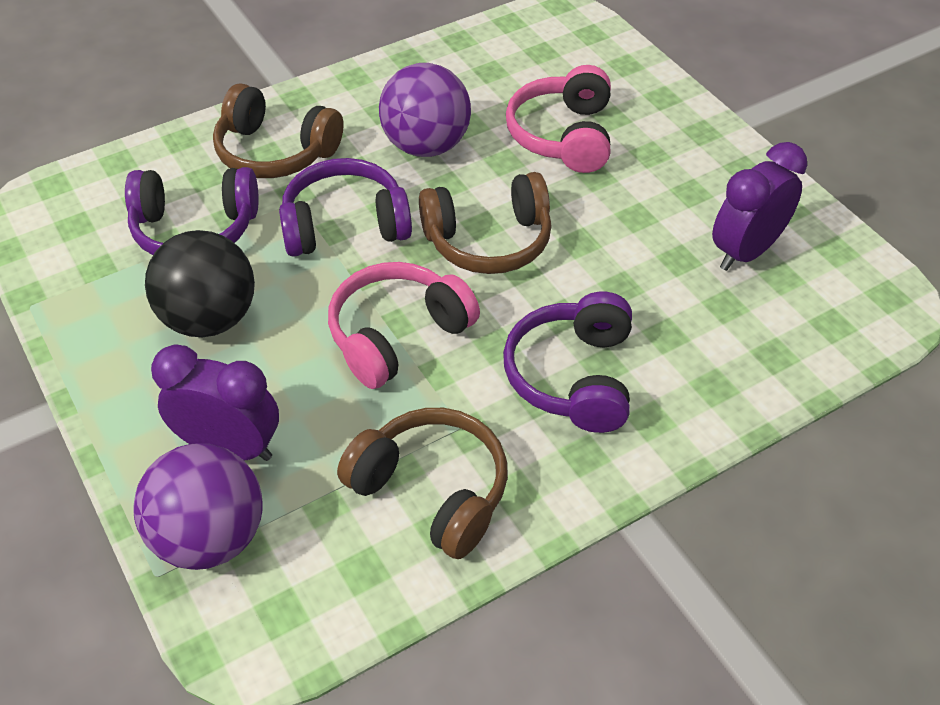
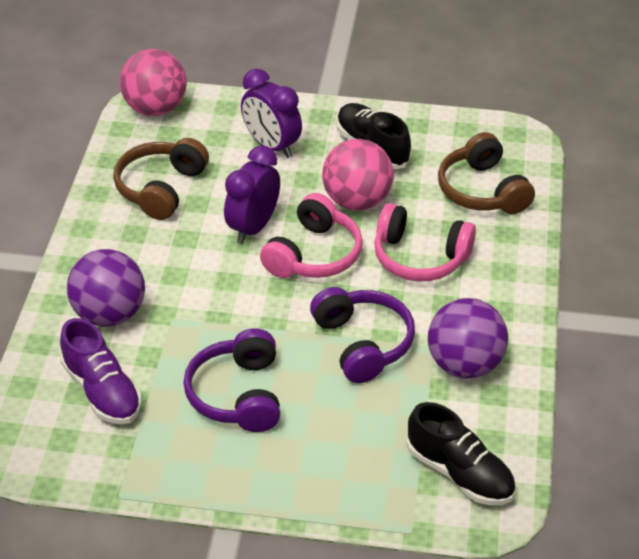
black ball: [145,230,255,337] = 1 -> none = 0
black shoe: none = 0 -> [336,103,411,169] [407,402,516,505] = 2
brown headphones: [213,84,344,178] [337,408,508,559] [419,172,552,274] = 3 -> [113,138,209,220] [438,132,535,214] = 2
pink ball: none = 0 -> [120,49,187,116] [322,139,394,211] = 2
purple headphones: [125,167,259,255] [279,158,412,257] [503,292,632,433] = 3 -> [183,328,280,432] [310,287,415,383] = 2
purple shoe: none = 0 -> [60,318,142,424] = 1

